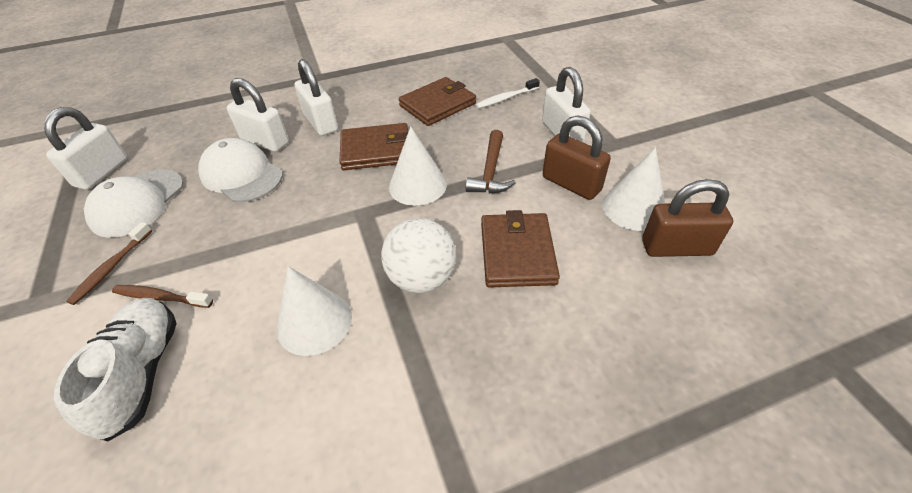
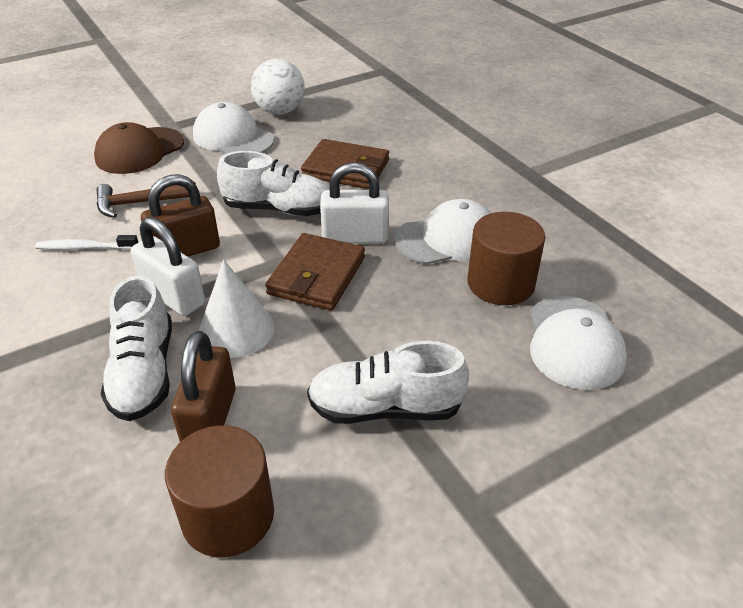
brown cap: none = 0 -> [94,122,184,174] = 1
brown cylinder: none = 0 -> [165,425,274,557] [468,212,545,305] = 2
brown toothbrush: [66,222,152,305] [112,285,213,308] = 2 -> none = 0
brown wallet: [339,123,408,170] [399,77,476,126] [481,210,560,287] = 3 -> [265,233,365,311] [301,139,389,189] = 2
white cap: [84,169,183,238] [198,138,283,202] = 2 -> [193,102,274,154] [394,199,491,264] [530,296,627,390] = 3
white cone: [277,266,352,356] [389,126,447,206] [602,147,665,231] = 3 -> [198,260,274,358] = 1
white padlock: [44,107,127,190] [227,78,289,152] [294,59,338,136] [542,67,591,143] = 4 -> [131,217,205,316] [320,162,389,244] = 2
white shoe: [54,298,177,442] = 1 -> [101,275,172,421] [217,151,330,216] [307,341,469,424] = 3

